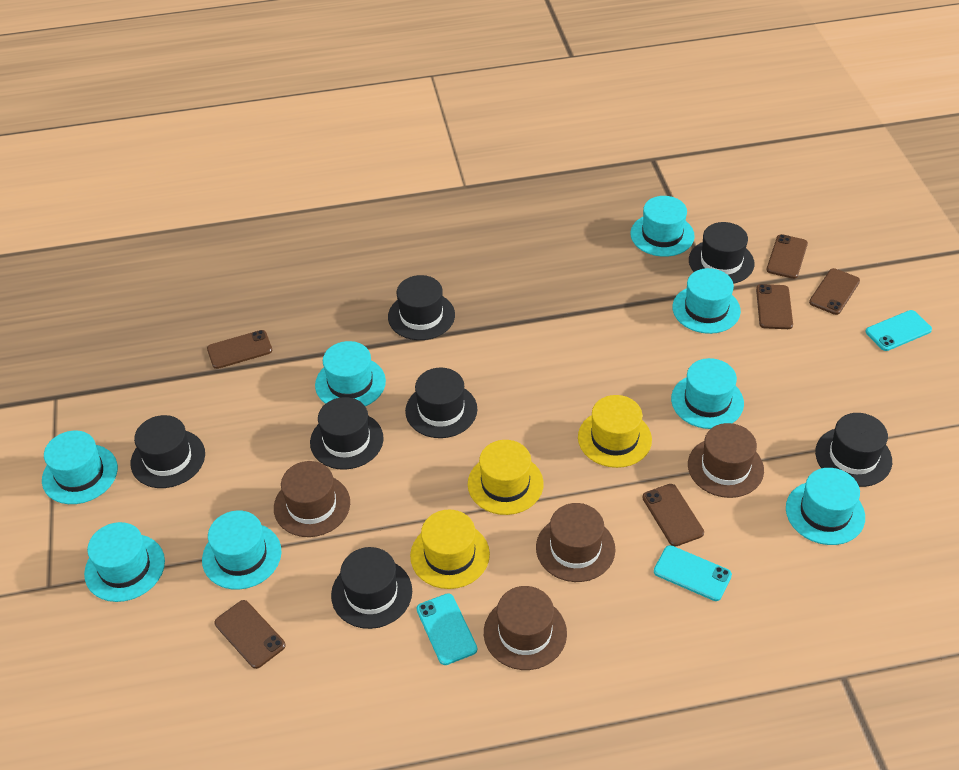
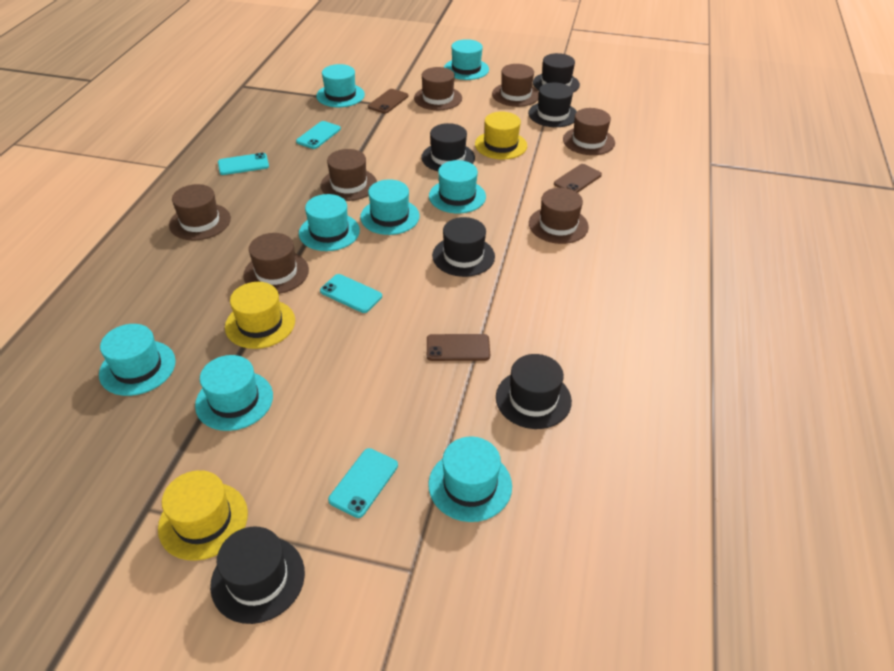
black hat: [131,415,205,488] [310,397,384,470] [331,547,412,629] [388,275,455,340] [405,368,478,438] [689,222,755,284] [815,413,892,487] = 7 -> [210,526,305,624] [421,123,475,171] [432,217,495,277] [496,354,572,429] [528,83,577,127] [533,53,580,92] = 6
brown hat: [274,461,350,537] [484,586,567,670] [536,503,616,582] [688,423,764,498] = 4 -> [169,184,231,240] [243,233,309,294] [321,149,377,201] [414,67,462,110] [492,64,539,107] [529,188,589,244] [563,108,615,155] = 7
brown phone: [207,330,272,369] [214,600,286,669] [642,484,704,547] [756,284,793,329] [766,234,808,279] [809,268,860,315] = 6 -> [368,89,408,114] [427,334,490,361] [554,164,602,193] = 3
turquoise phone: [416,594,477,665] [654,545,732,601] [866,310,932,351] = 3 -> [218,153,269,175] [296,121,341,149] [320,274,382,313] [328,448,398,518] = 4

